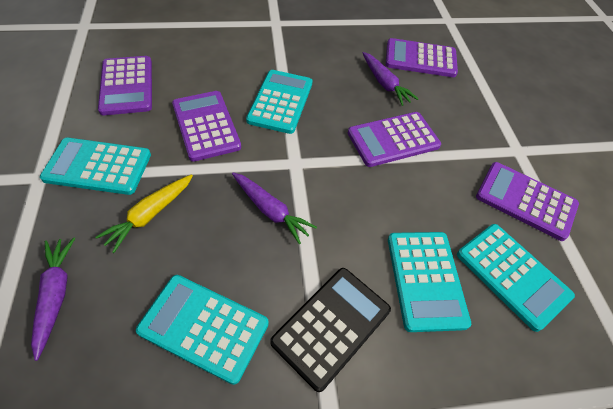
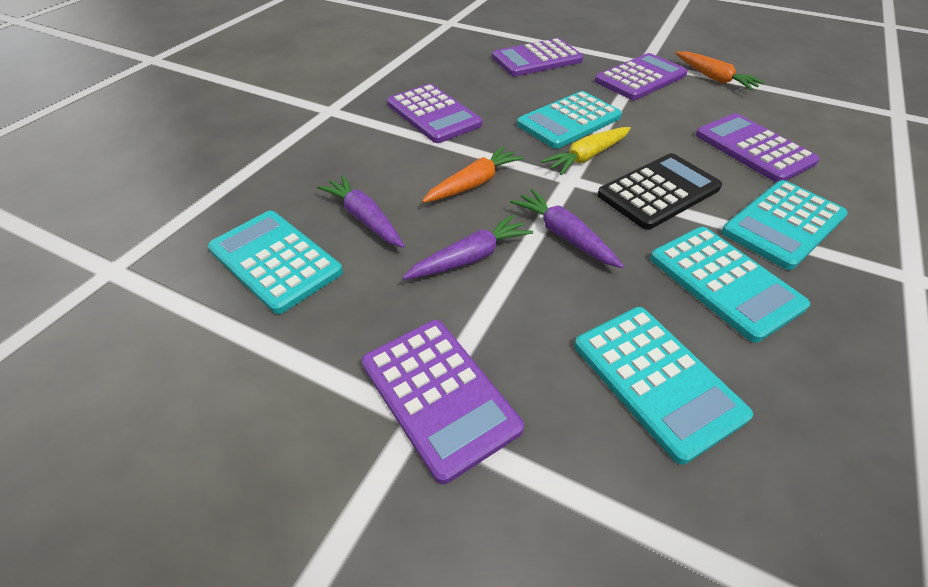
orange carrot: none = 0 -> [422,146,524,203] [675,51,765,90] = 2

